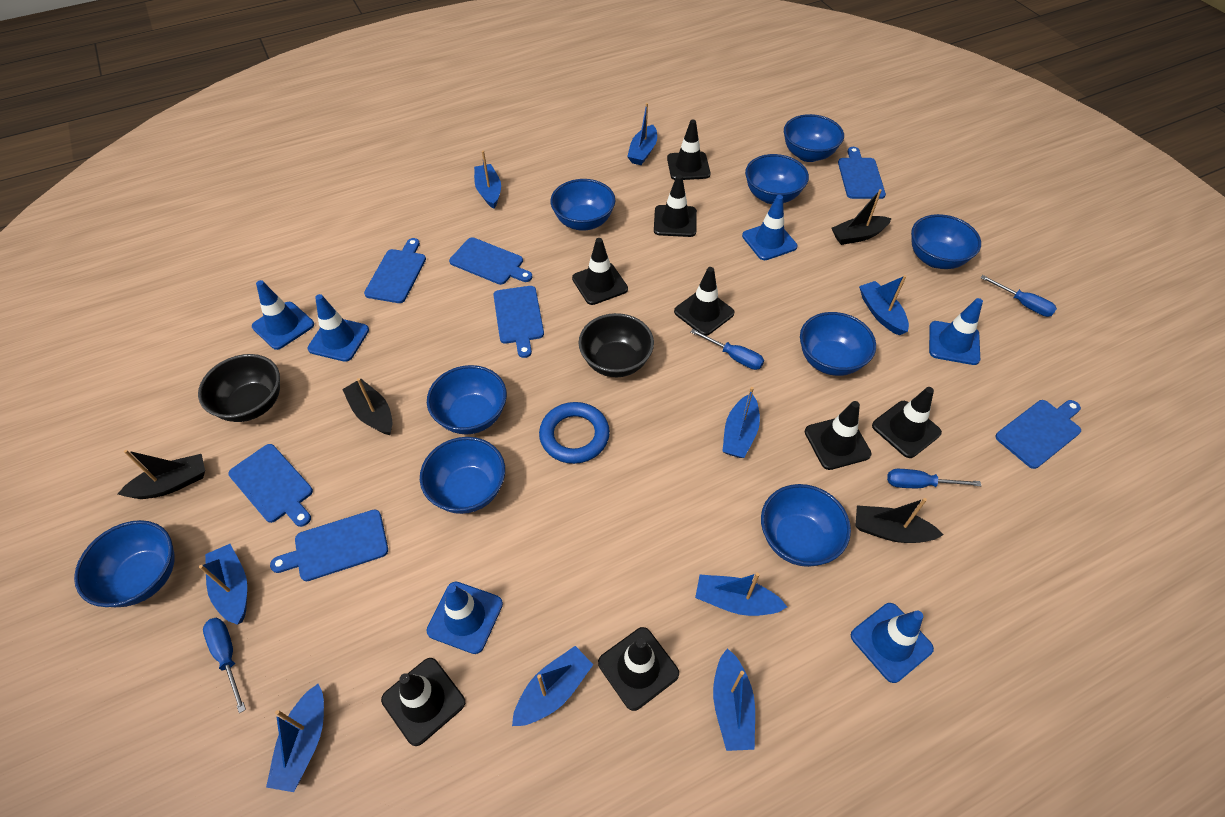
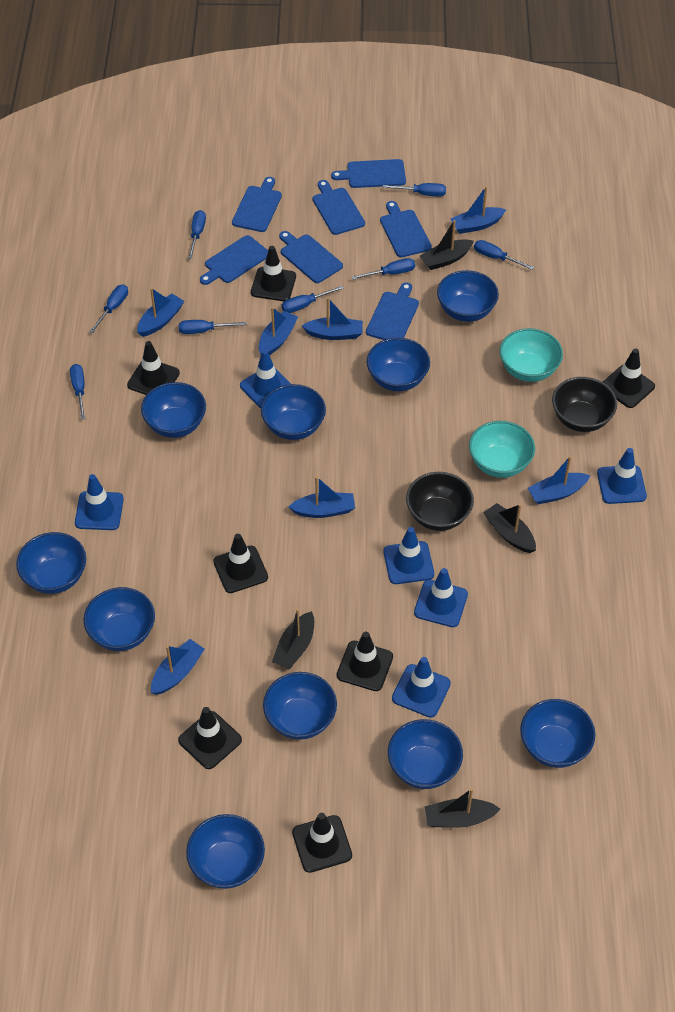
black traffic cone: [381,658,465,746] [572,238,628,305] [598,627,679,711] [654,175,697,237] [667,120,711,180] [674,267,735,336] [805,401,872,470] [872,387,942,458] = 8 -> [127,341,180,395] [178,707,242,769] [213,534,268,593] [251,246,296,301] [292,813,352,873] [337,632,393,691] [603,348,655,408] = 7
blue boat: [199,544,247,625] [266,684,324,792] [474,151,501,209] [512,646,593,726] [627,103,657,165] [695,573,787,616] [713,648,755,751] [722,387,760,458] [859,275,909,335] = 9 -> [137,288,184,337] [151,639,205,695] [259,307,298,355] [289,476,355,518] [302,297,363,340] [450,186,506,234] [528,456,591,505] = 7
blue bowl: [74,520,175,607] [420,437,505,514] [427,365,507,434] [550,179,615,231] [745,154,809,204] [761,484,851,567] [784,114,844,162] [800,312,876,376] [911,214,981,269] = 9 -> [16,532,86,594] [83,587,155,651] [141,382,206,438] [186,814,265,889] [261,384,326,440] [263,672,337,740] [367,337,430,391] [388,719,463,789] [437,270,499,322] [520,699,595,768] = 10
blue ring: [539,402,610,464] = 1 -> none = 0
blue screwdriver: [203,618,246,713] [690,329,764,370] [887,469,981,488] [980,275,1057,317] = 4 -> [70,364,85,420] [89,284,128,333] [179,320,247,334] [188,210,206,259] [282,286,344,313] [352,258,415,280] [383,183,446,197] [474,240,534,270] = 8
turquoise bowl: none = 0 -> [469,421,535,478] [500,328,563,382] = 2

